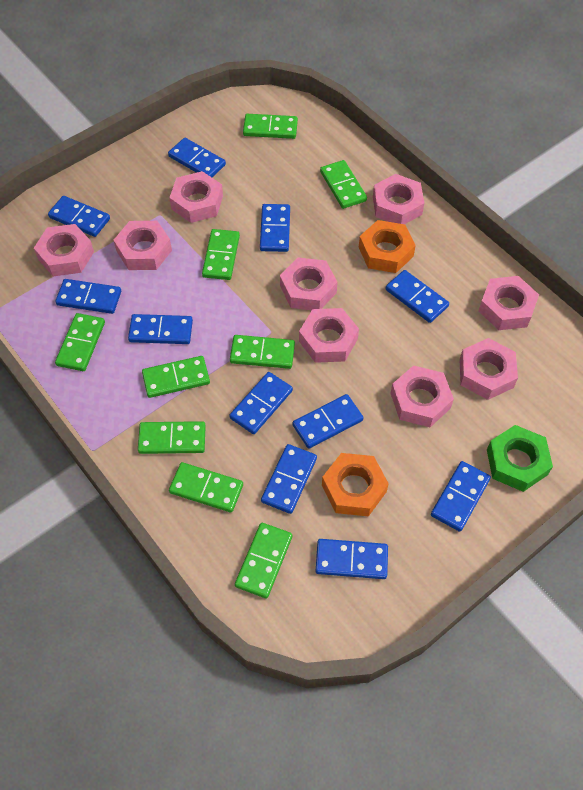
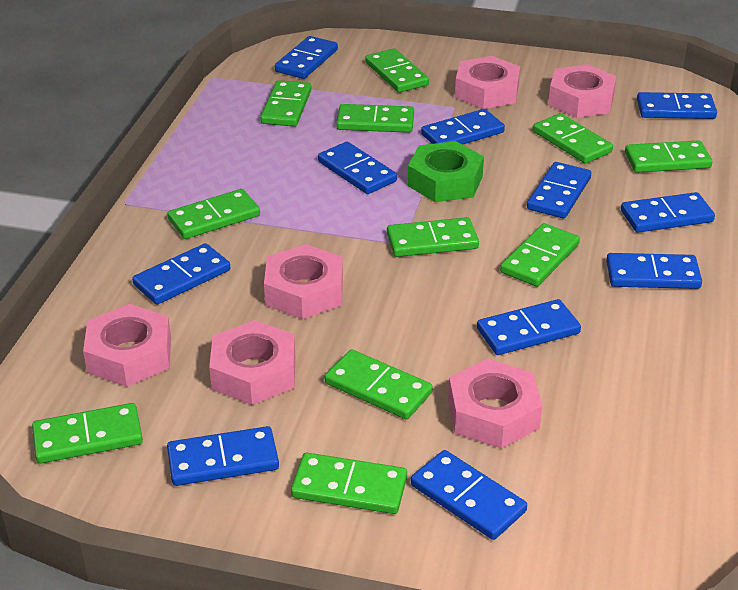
green domino: [55,313,105,371] [138,421,206,454] [142,356,210,398] [169,462,243,512] [202,229,240,280] [230,335,295,369] [235,523,292,599] [243,114,298,139] [320,160,367,209] = 9 -> [32,403,143,464] [167,189,260,239] [260,80,312,127] [291,453,407,514] [325,349,433,420] [336,104,414,133] [365,49,429,93] [387,217,479,257] [500,223,580,287] [533,113,613,164] [625,140,712,173] = 11
orange nut: [322,453,389,516] [359,220,416,273] = 2 -> none = 0
pink nut: [34,224,94,276] [114,221,172,270] [169,171,223,223] [280,257,337,310] [299,308,359,363] [373,174,424,224] [390,365,454,427] [459,338,518,400] [479,276,539,330] = 9 -> [83,304,171,387] [209,320,295,405] [264,244,343,320] [448,359,542,449] [455,56,520,109] [548,64,617,118] = 6

